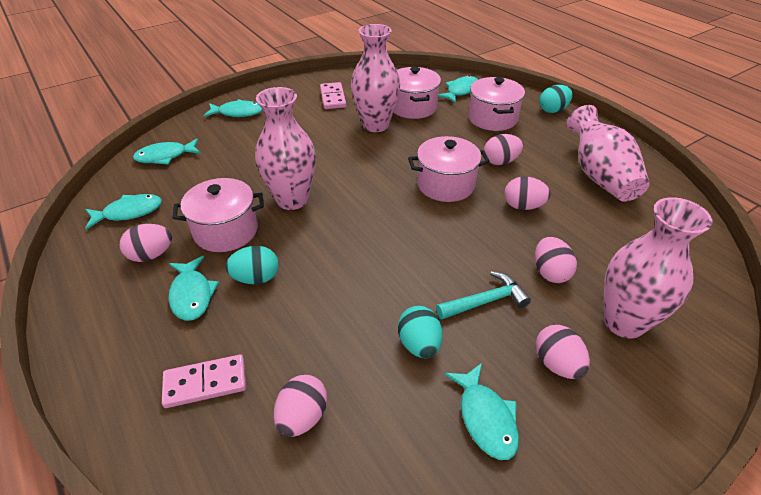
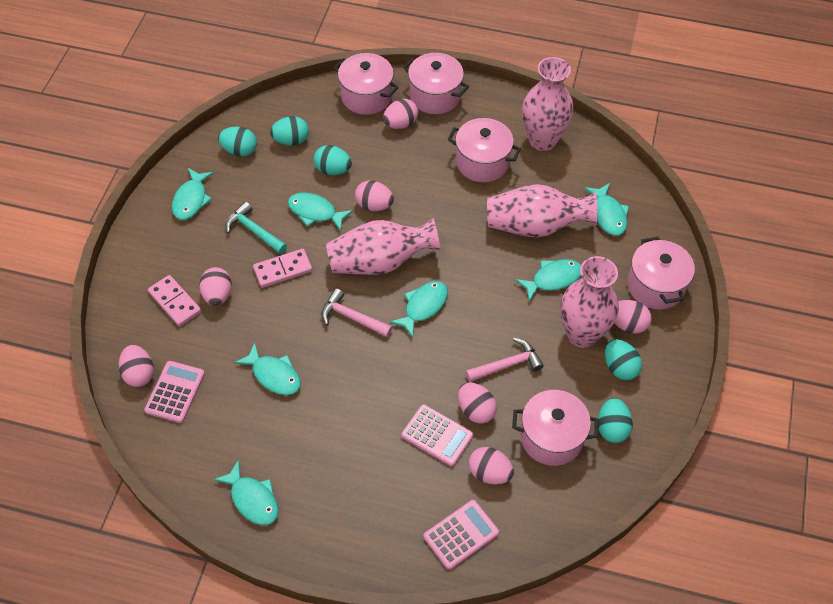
pink calculator: none = 0 -> [144,361,205,423] [401,404,473,466] [423,500,499,570] = 3
pink egg: [120,224,172,262] [274,375,327,437] [484,134,523,165] [504,177,551,210] [535,237,577,283] [536,325,590,379] = 6 -> [119,345,154,387] [199,267,232,306] [355,180,394,211] [383,99,418,129] [458,382,497,424] [469,447,514,485] [614,300,652,334] = 7
pink hammer: none = 0 -> [321,289,392,337] [465,338,544,382] = 2
pink pot: [173,178,264,252] [393,67,441,119] [408,136,490,202] [468,77,525,131] = 4 -> [334,53,399,115] [403,53,469,114] [448,118,521,182] [512,390,599,466] [627,237,695,310] = 5
turquoise egg: [225,246,279,284] [398,306,443,358] [539,85,573,113] = 3 -> [218,126,257,157] [270,116,309,146] [314,145,352,175] [598,398,633,443] [605,339,642,380] = 5
turquoise fish: [85,194,162,230] [133,139,201,165] [168,256,219,321] [204,99,263,117] [438,75,478,103] [444,363,519,460] = 6 -> [172,168,214,220] [213,460,279,525] [235,343,301,395] [288,192,353,231] [390,281,448,338] [515,259,581,302] [584,183,629,236] = 7

